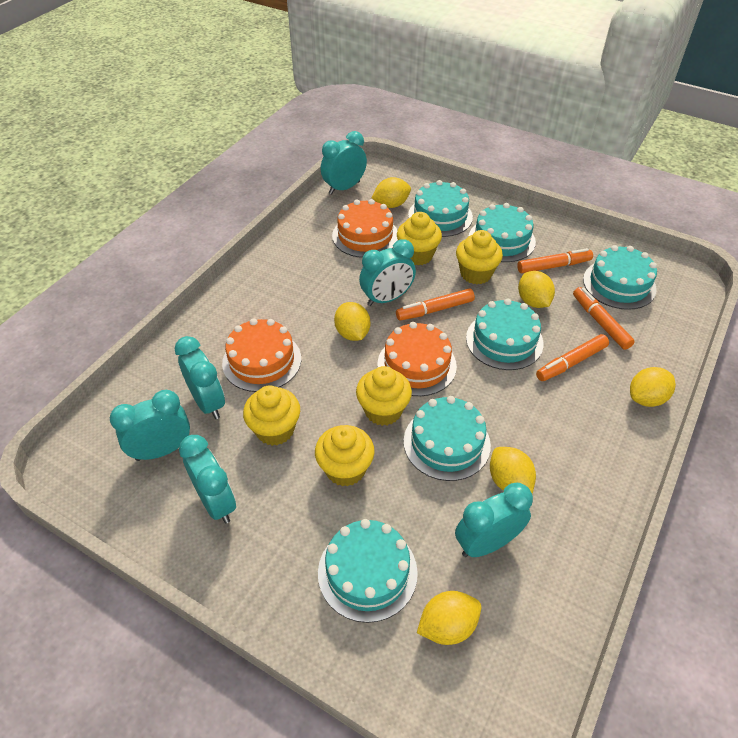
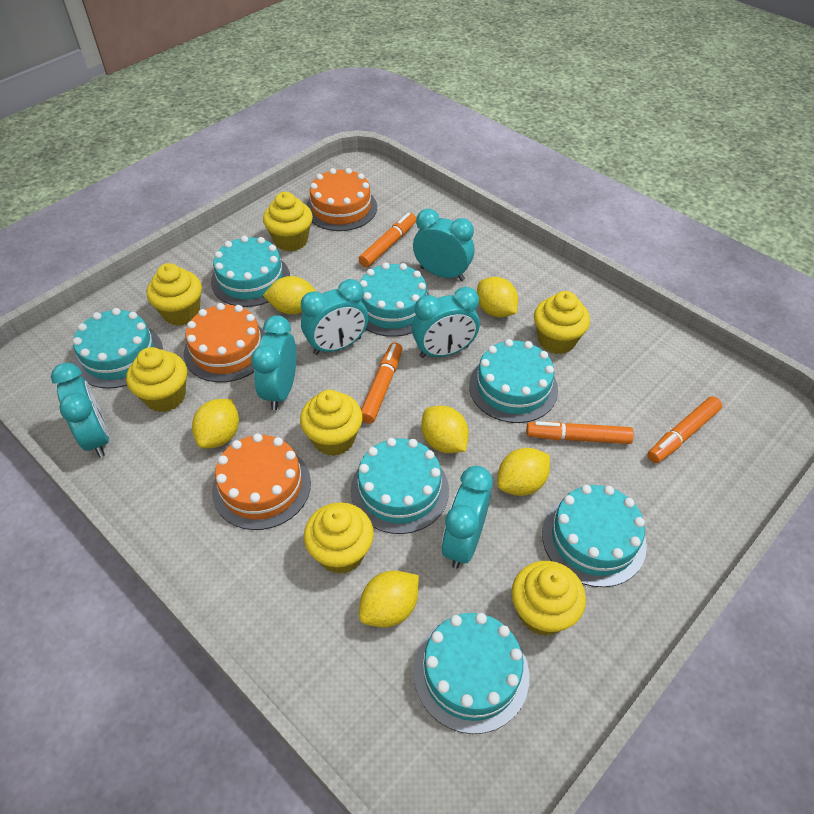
turquoise cake: [318,519,418,623] [404,396,491,481] [408,180,473,237] [466,298,543,370] [468,203,536,262] [583,245,657,310] = 6 -> [73,308,163,389] [211,236,290,307] [351,438,449,534] [360,262,429,337] [413,613,529,734] [469,339,558,423] [542,485,647,587] = 7
yellow cupcake: [243,385,300,446] [315,425,375,487] [356,366,412,426] [397,212,442,265] [456,230,503,284] = 5 -> [126,347,187,412] [147,263,202,326] [263,192,313,251] [300,390,363,456] [304,502,374,574] [511,561,586,636] [534,291,590,354] = 7

